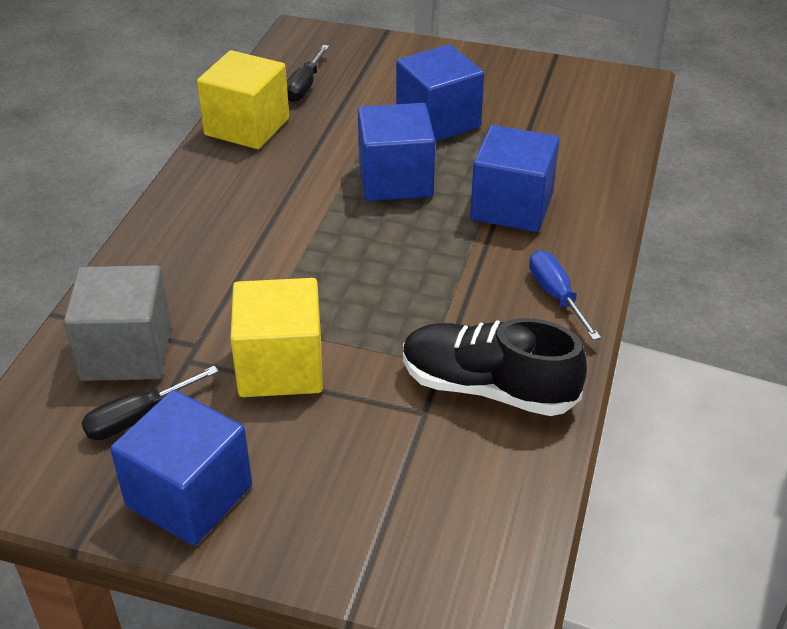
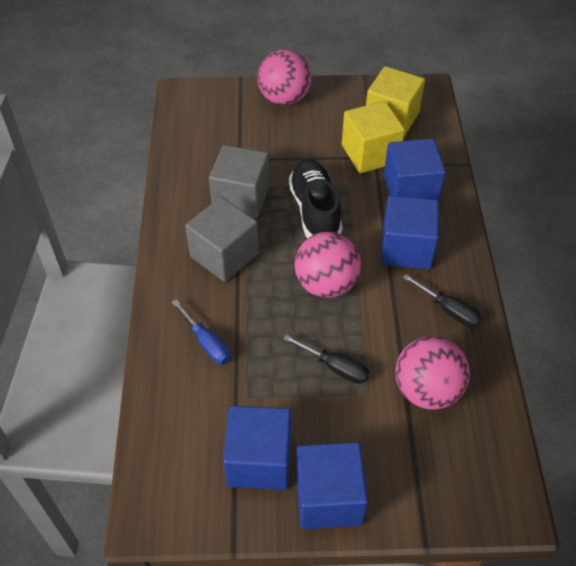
grey cube: [64,265,171,381] = 1 -> [185,197,259,282] [209,145,270,218] = 2
pink ball: none = 0 -> [257,49,312,105] [295,232,361,298] [395,336,470,410] = 3

